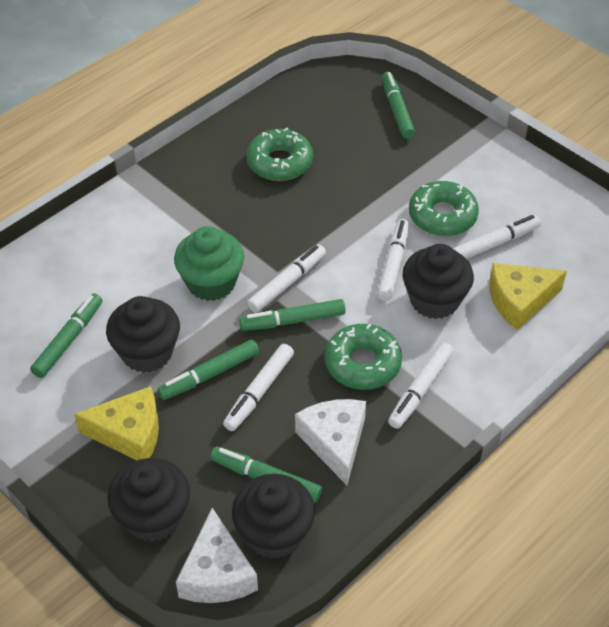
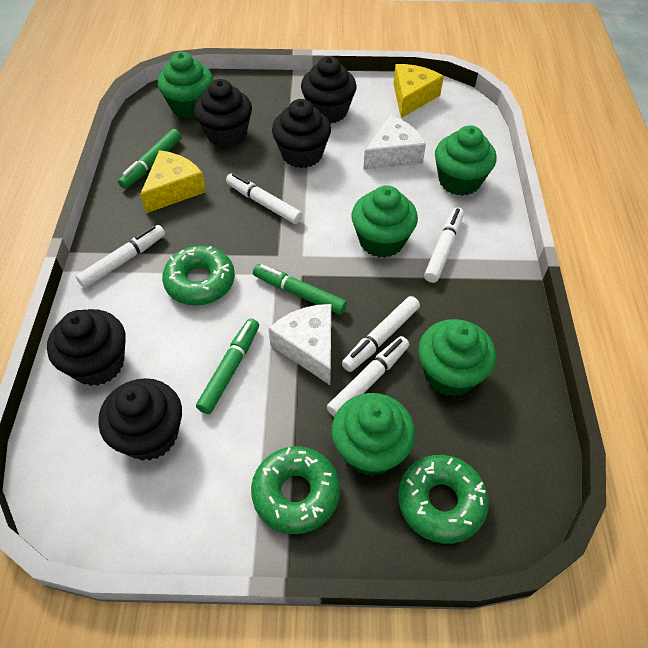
black cupcake: [106,296,180,373] [107,458,190,542] [232,474,315,559] [403,244,474,319] = 4 -> [47,309,126,386] [98,378,182,461] [194,79,252,148] [272,99,331,168] [301,56,357,124] = 5
green cupcake: [174,226,244,301] = 1 -> [158,52,213,119] [331,393,415,476] [352,185,418,258] [418,319,496,397] [435,125,497,196] = 5
green marker: [30,293,102,378] [157,339,259,400] [210,446,322,502] [239,299,346,331] [382,72,415,139] = 5 -> [118,129,182,189] [196,319,259,414] [253,264,347,315] = 3

